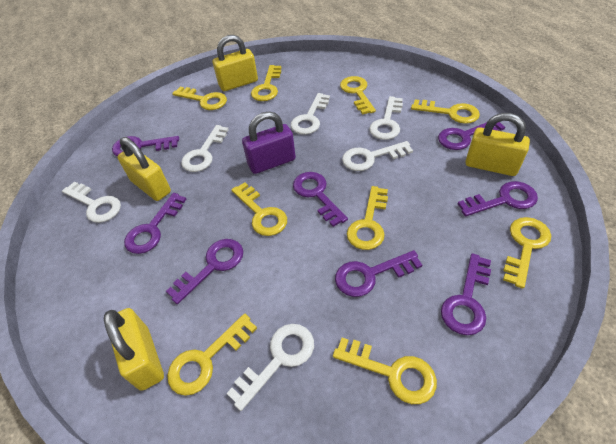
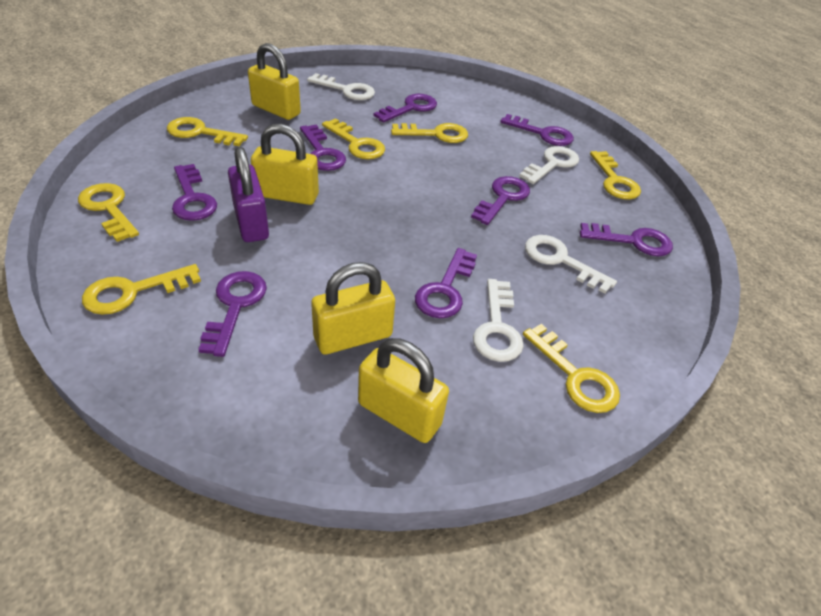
white key: [62,181,121,223] [181,125,229,172] [226,324,314,411] [291,93,330,135] [342,141,413,171] [369,96,403,140] = 6 -> [307,73,375,100] [473,279,524,362] [519,146,579,184] [525,235,617,294] = 4
yellow key: [167,313,257,396] [172,87,227,110] [231,182,287,236] [251,65,281,101] [333,338,437,404] [340,76,376,115] [347,186,388,250] [411,99,480,124] [503,217,551,289] = 9 -> [78,183,139,242] [82,264,201,315] [167,117,248,146] [322,118,385,159] [391,123,468,143] [523,324,620,413] [590,151,641,200] = 7

